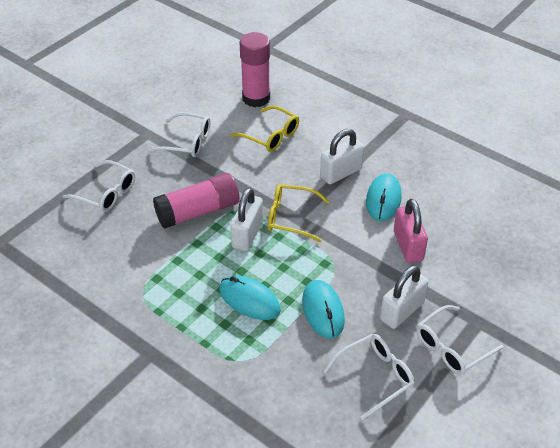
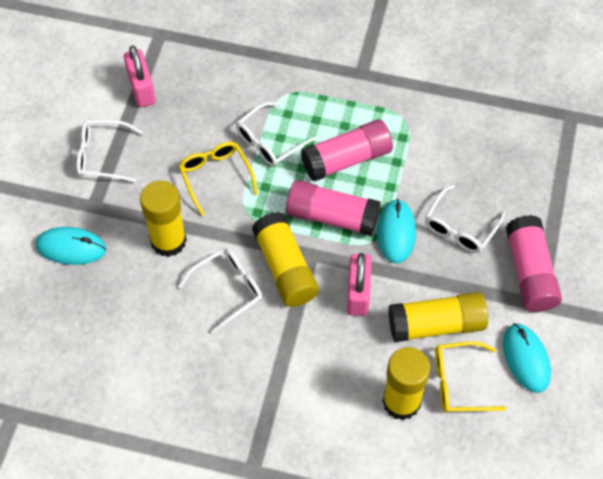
pink glue stick: [153,173,240,229] [240,32,270,107] = 2 -> [286,180,381,236] [301,119,393,182] [505,215,562,312] = 3
pink padlock: [394,199,428,263] = 1 -> [124,46,156,107] [347,253,372,316] = 2
white padlock: [230,188,263,251] [320,129,364,184] [380,266,429,329] = 3 -> none = 0
yellow glue stick: none = 0 -> [140,180,187,257] [252,212,319,307] [382,347,431,420] [388,292,488,342] = 4

